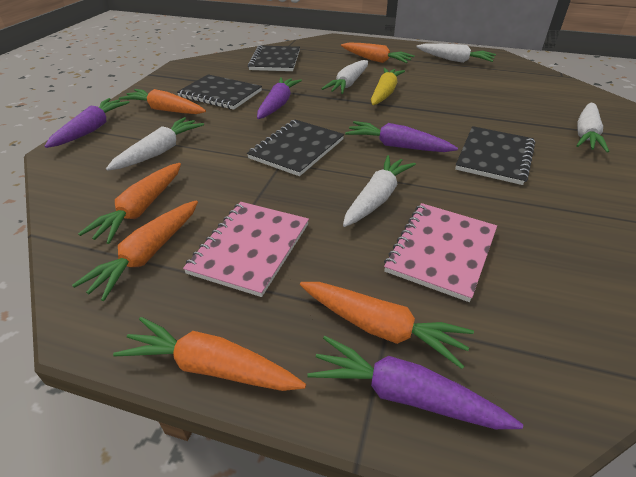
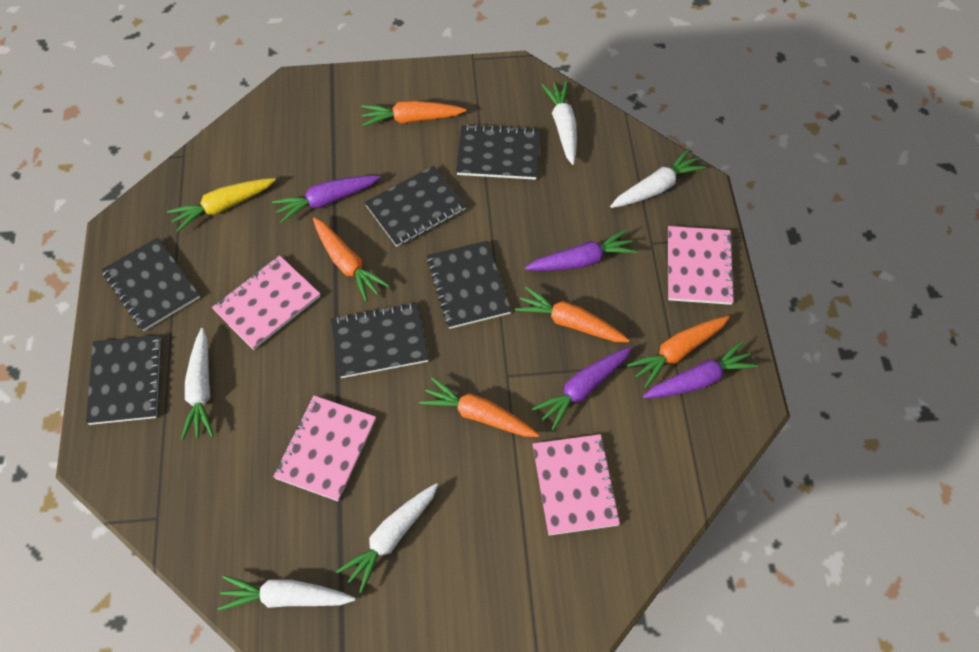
black notebook: [177,74,262,110] [247,120,344,176] [248,45,300,71] [455,126,535,185] = 4 -> [86,335,162,425] [101,237,200,331] [331,303,429,378] [364,166,466,247] [426,241,511,329] [456,124,540,180] = 6
orange carrot: [72,201,198,301] [78,163,181,244] [113,317,306,391] [119,89,206,114] [300,282,474,369] [341,42,415,63] = 6 -> [313,218,390,302] [361,101,466,126] [419,377,539,437] [515,287,630,342] [627,316,730,388] = 5
pink notebook: [183,202,309,297] [384,203,497,302] = 2 -> [212,255,320,350] [273,395,376,501] [532,434,621,535] [668,226,735,305] = 4

